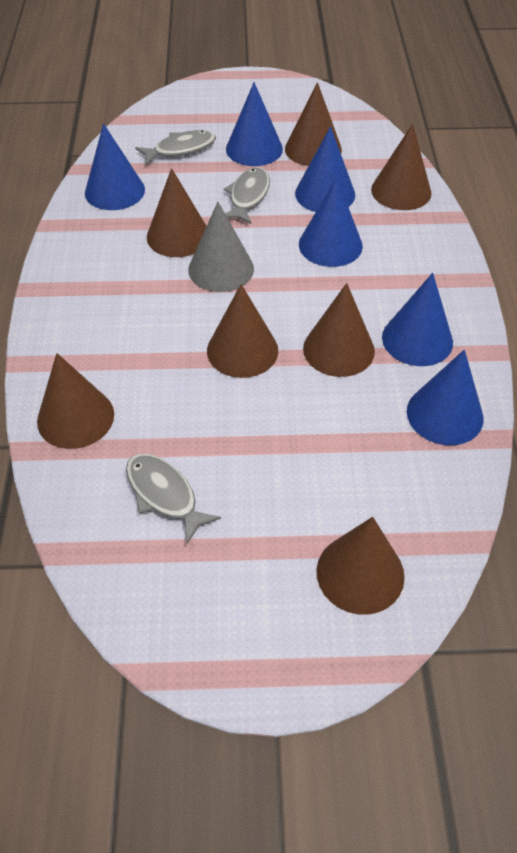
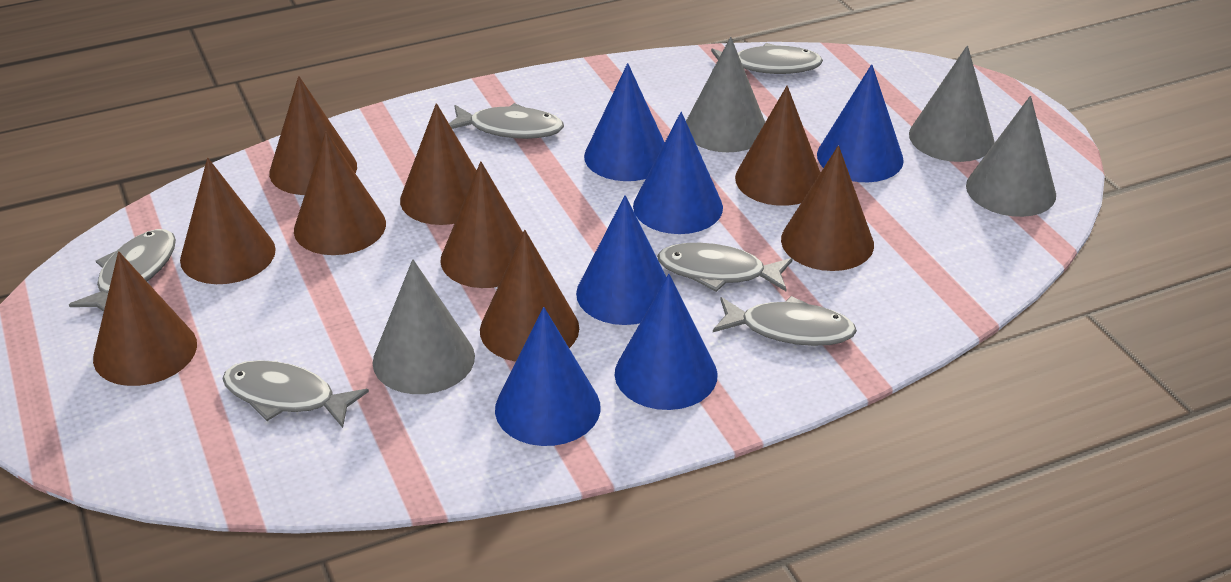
brown cone: [37,353,114,449] [147,168,206,257] [207,284,278,378] [285,82,342,166] [303,283,375,377] [317,517,405,615] [371,124,431,210] = 7 -> [93,251,197,386] [180,158,276,284] [269,76,357,195] [294,131,386,255] [400,103,477,225] [440,161,523,288] [480,230,579,362] [735,86,821,206] [781,145,874,271] = 9
grey cone: [188,202,254,292] = 1 -> [372,259,475,394] [686,37,765,152] [909,45,995,162] [966,96,1056,217] = 4
grey fish: [126,454,221,544] [135,130,216,165] [224,167,270,224] = 3 -> [69,229,176,312] [222,360,369,428] [449,103,564,139] [657,243,793,292] [711,43,823,74] [713,296,857,346] = 6

